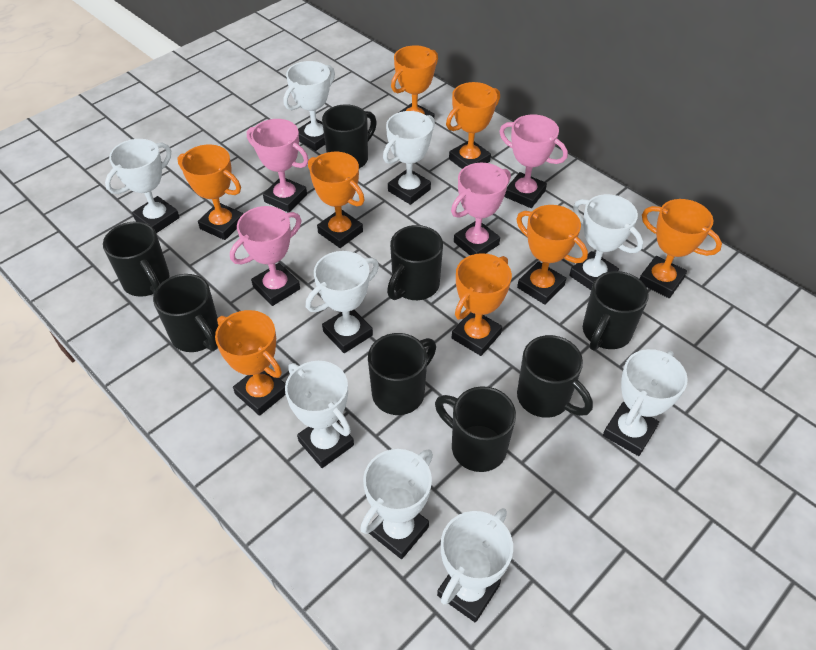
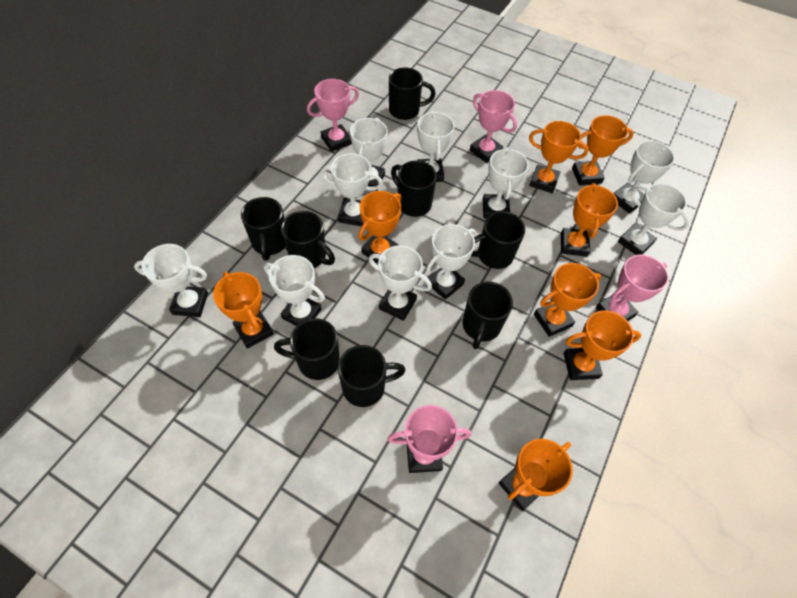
white trophy: [105,139,180,233] [284,61,335,151] [285,361,354,468] [306,251,379,353] [360,449,433,559] [383,111,435,205] [437,508,513,622] [569,194,643,290] [603,349,688,456] = 9 -> [134,244,208,317] [264,255,325,326] [320,153,383,226] [350,118,388,191] [369,245,432,321] [417,111,455,182] [426,224,476,300] [483,147,529,219] [613,140,675,214] [618,183,690,255] = 10

